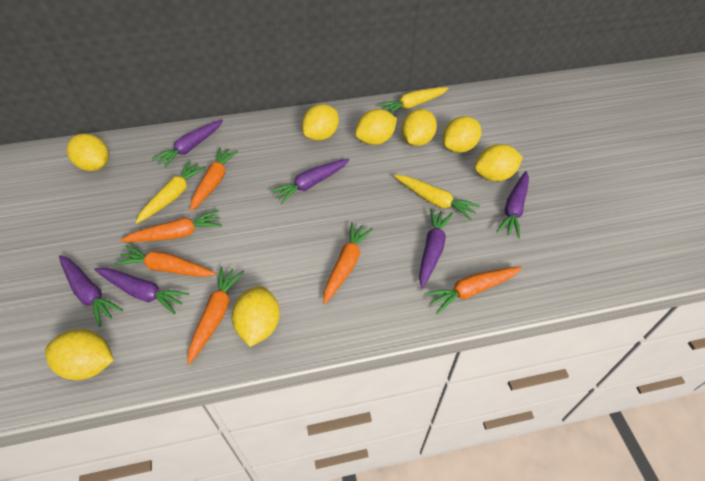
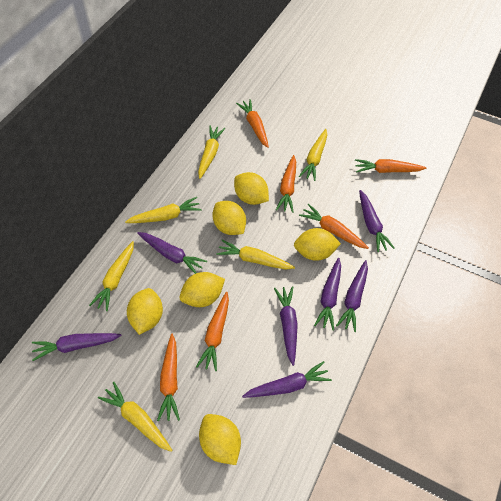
purple carrot: [59,255,123,327] [94,268,189,315] [152,119,223,168] [270,158,350,204] [419,209,453,288] [496,171,529,239] = 6 -> [32,333,122,361] [137,232,207,274] [242,361,332,398] [274,286,298,366] [314,258,341,331] [336,260,368,332] [359,190,395,252] = 7
yellow carrot: [135,161,206,224] [379,87,448,113] [394,175,480,220] = 3 -> [89,241,134,311] [98,382,172,452] [125,197,202,223] [198,126,225,179] [216,240,295,270] [299,129,327,181] = 6
yellow lemon: [45,329,114,380] [66,133,109,171] [232,286,280,347] [302,104,339,141] [355,109,397,145] [401,109,437,146] [443,116,481,153] [475,144,523,181] = 8 -> [127,288,163,335] [179,272,225,307] [199,414,241,465] [213,201,246,235] [234,172,269,205] [294,228,341,261] = 6

